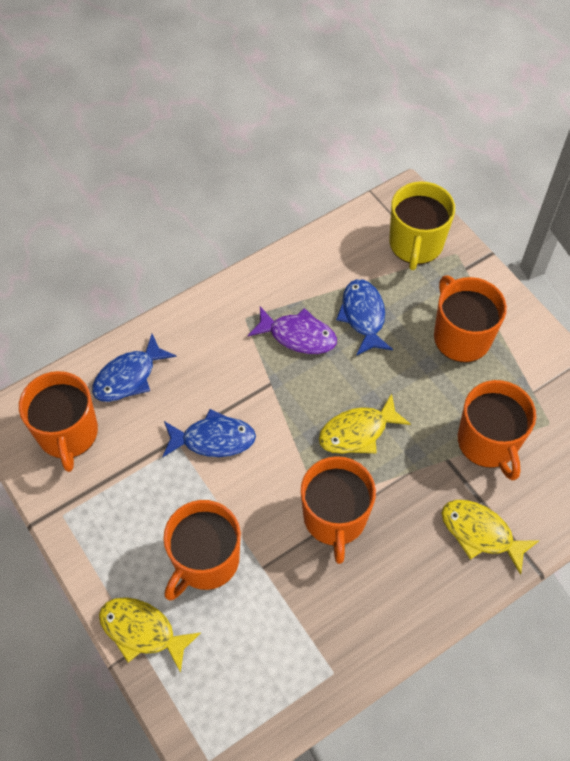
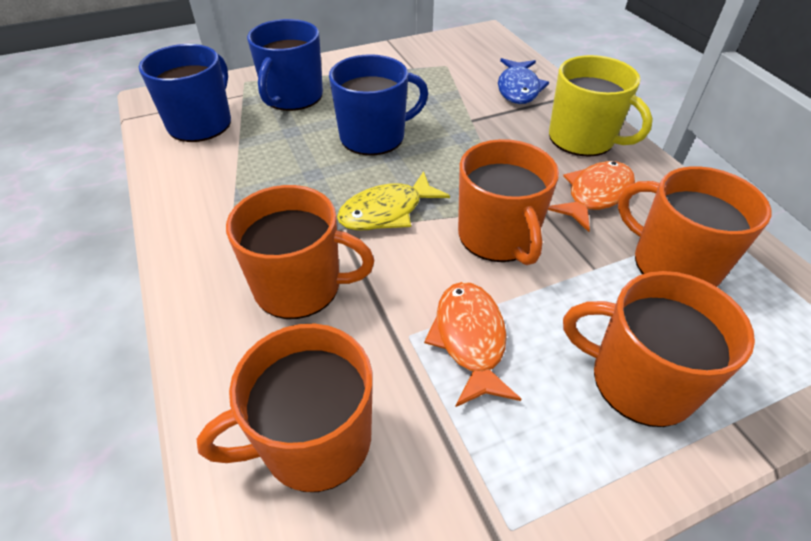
blue fish: [92,334,177,402] [163,409,256,457] [336,279,393,356] = 3 -> [498,58,549,104] = 1
blue mug: none = 0 -> [139,44,231,142] [247,19,323,111] [329,54,428,155] = 3
orange fish: none = 0 -> [424,282,521,407] [548,161,635,232] = 2
purple fish: [248,306,337,354] = 1 -> none = 0
yellow fish: [99,597,201,673] [319,394,411,454] [442,500,540,575] = 3 -> [337,171,450,230] = 1

